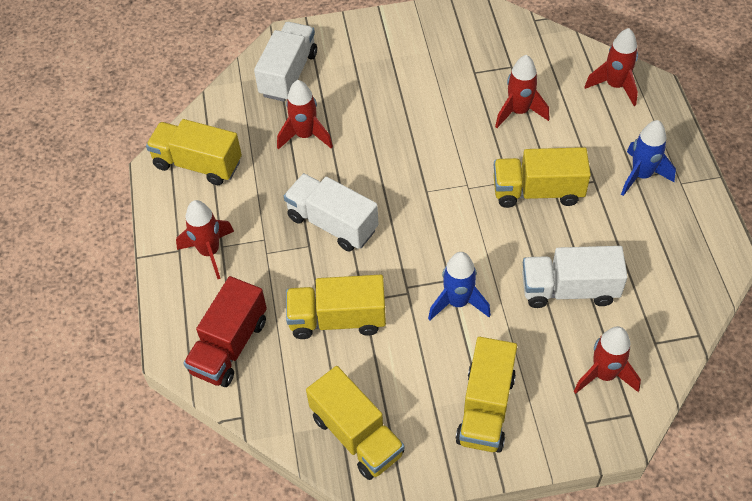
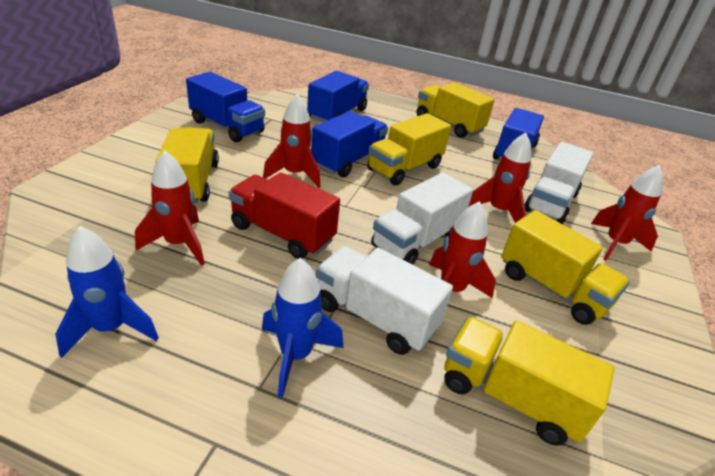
blue truck: none = 0 -> [186,72,265,142] [307,71,369,123] [311,111,388,177] [493,108,544,161] = 4

